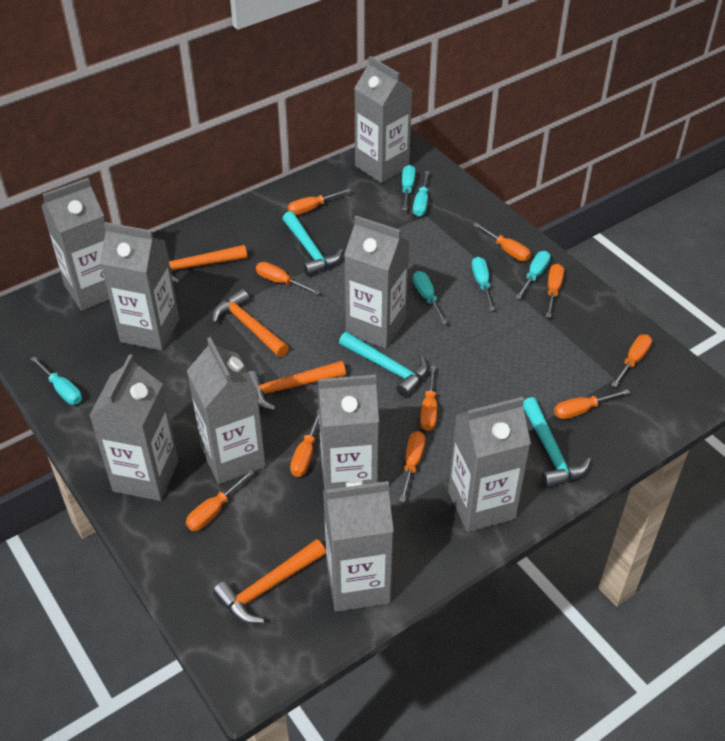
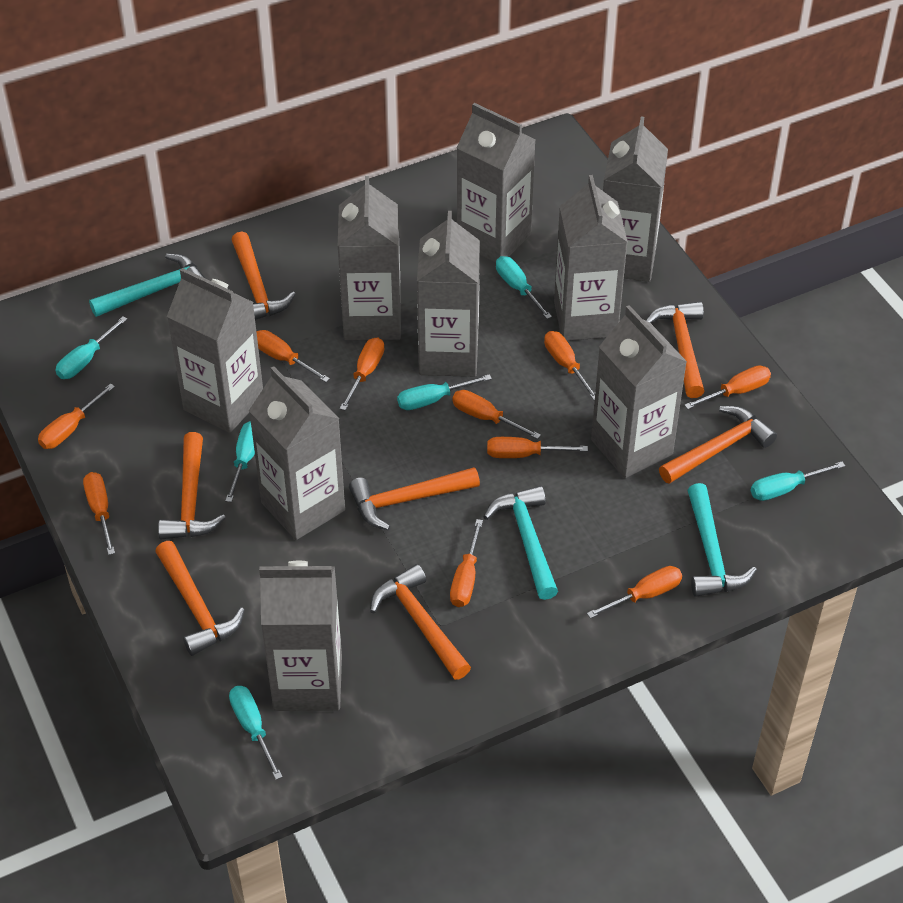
orange hammer: [167,245,247,283] [212,289,289,357] [213,539,326,624] [248,361,346,410] = 4 -> [155,541,245,656] [158,432,226,539] [232,232,296,320] [349,467,480,530] [370,564,471,680] [646,301,705,398] [659,406,777,484] = 7

